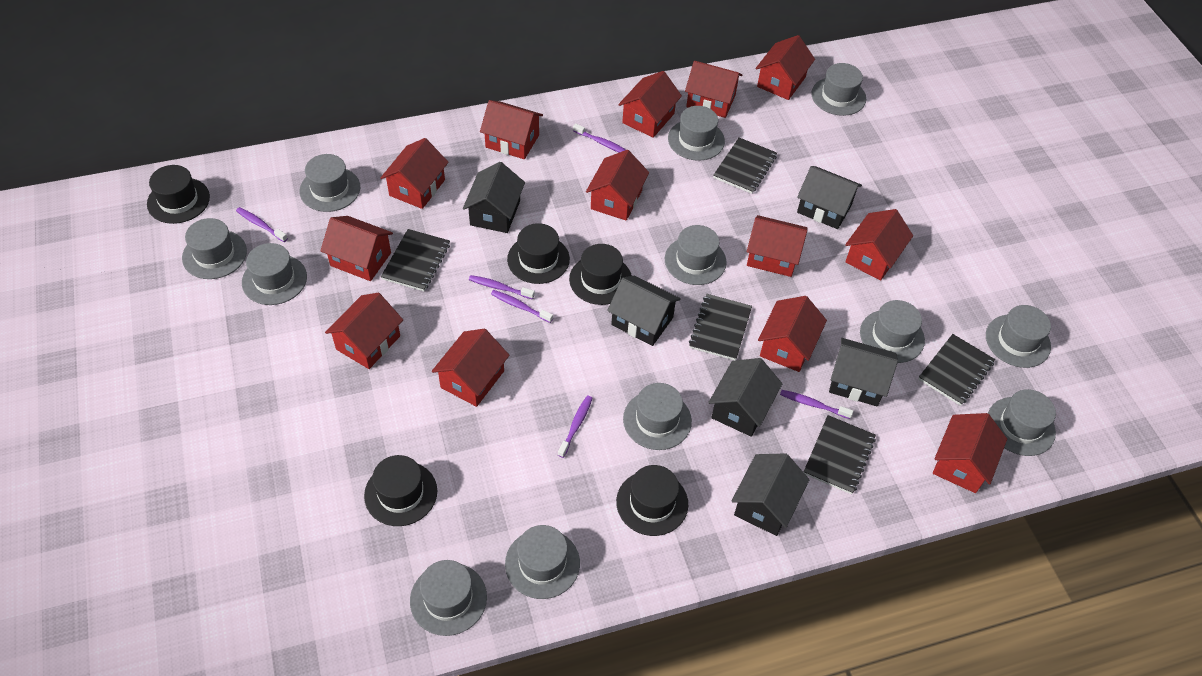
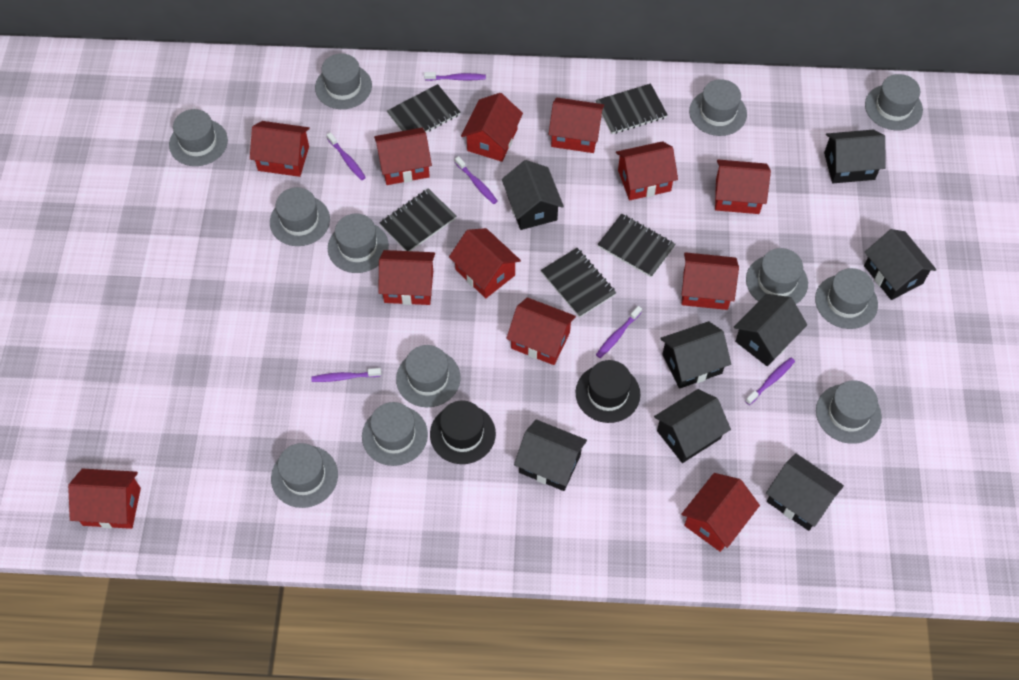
black hat: [147,165,210,224] [364,455,437,526] [507,223,570,284] [569,244,632,305] [616,465,688,536] = 5 -> [430,401,496,464] [576,360,640,423] = 2
black house: [463,162,525,233] [607,275,681,346] [708,358,782,437] [732,453,809,536] [797,166,862,229] [829,338,898,407] = 6 -> [502,160,564,230] [514,419,587,491] [654,389,731,463] [660,321,731,389] [734,294,807,366] [766,453,844,531] [824,129,885,183] [864,229,937,300] = 8
red house: [320,216,393,281] [325,293,403,369] [381,138,449,209] [432,329,510,407] [480,100,543,159] [586,150,649,221] [618,71,682,138] [685,61,742,118] [747,215,807,277] [756,35,815,100] [758,296,827,372] [845,209,913,281] [933,413,1007,493] = 13 -> [68,469,141,529] [250,121,310,177] [374,128,432,185] [378,250,435,305] [449,228,521,298] [461,93,523,162] [506,297,576,365] [548,98,604,153] [616,141,678,200] [681,252,739,310] [681,473,760,552] [715,160,771,214] = 12

